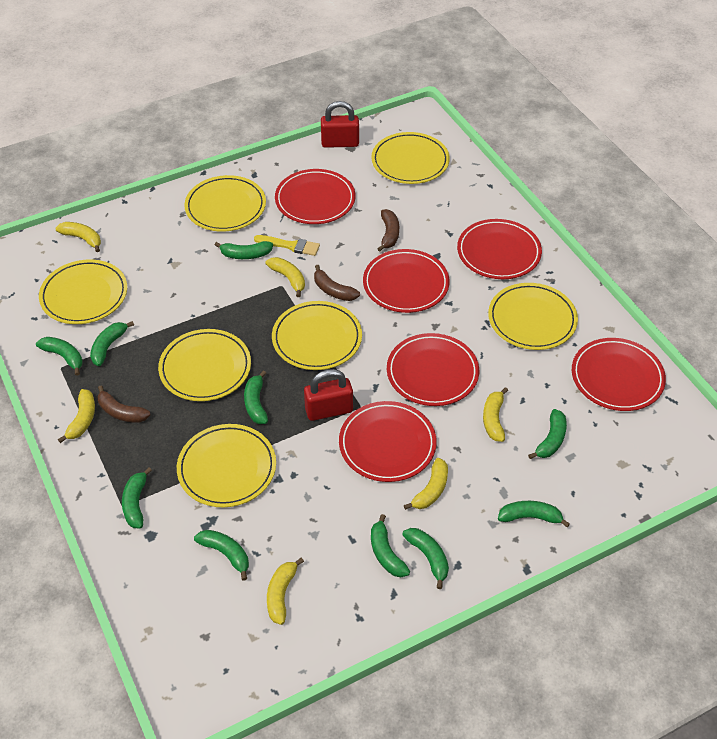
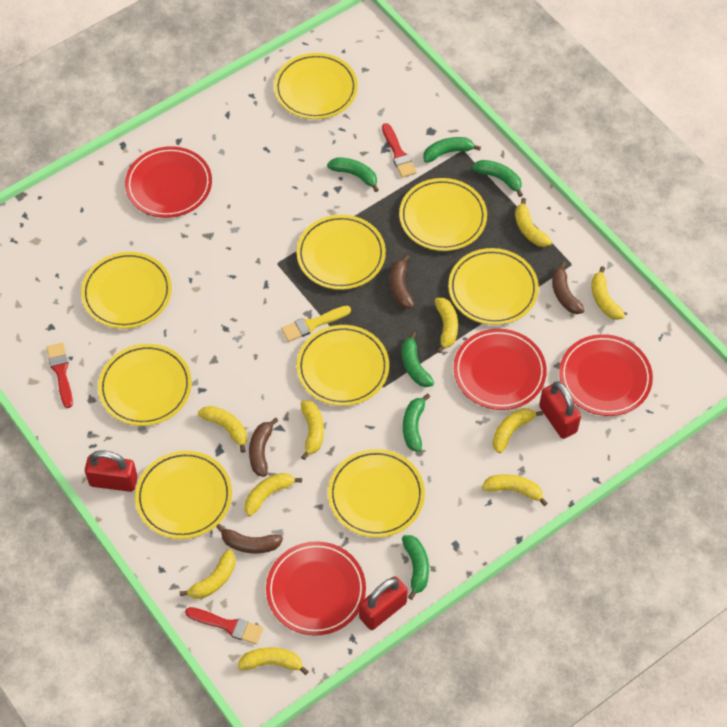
brown banana: [97,385,151,423] [314,265,360,301] [377,209,399,252] = 3 -> [216,524,283,554] [249,418,278,477] [390,255,414,308] [552,261,585,314] = 4
green banana: [36,337,83,376] [90,321,134,366] [122,467,152,528] [194,530,249,581] [215,241,273,259] [244,370,268,424] [371,514,410,577] [402,528,449,589] [498,501,570,527] [528,409,567,459] = 10 -> [327,157,379,192] [402,332,434,387] [402,535,429,600] [403,393,430,452] [423,137,481,163] [472,160,523,197] = 6
red brush: none = 0 -> [46,342,73,408] [185,607,263,645] [382,123,417,178] = 3
red padlock: [304,369,353,421] [321,101,359,148] = 2 -> [85,450,138,492] [359,576,408,630] [539,381,581,439] = 3
red plate: [275,169,355,224] [339,401,437,482] [363,249,450,313] [387,333,479,406] [457,219,542,279] [572,338,666,411] = 6 -> [125,146,212,218] [266,541,366,636] [454,329,547,410] [559,334,653,416] = 4
yellow banana: [55,222,101,252] [58,389,95,443] [265,257,305,297] [267,558,304,625] [404,458,448,510] [483,387,508,442] = 6 -> [180,549,236,599] [198,406,247,453] [238,647,309,675] [244,473,302,516] [301,401,324,460] [435,298,458,353] [482,474,548,506] [493,408,543,453] [515,198,552,247] [591,266,625,320] = 10
yellow plate: [39,260,127,324] [158,329,251,401] [177,424,276,507] [184,175,266,232] [272,301,362,370] [371,132,450,184] [488,283,578,350] = 7 -> [81,252,172,329] [98,344,192,426] [135,451,232,539] [274,53,358,119] [297,215,386,290] [297,325,389,406] [328,449,425,537] [399,178,487,251] [448,248,539,325] = 9

